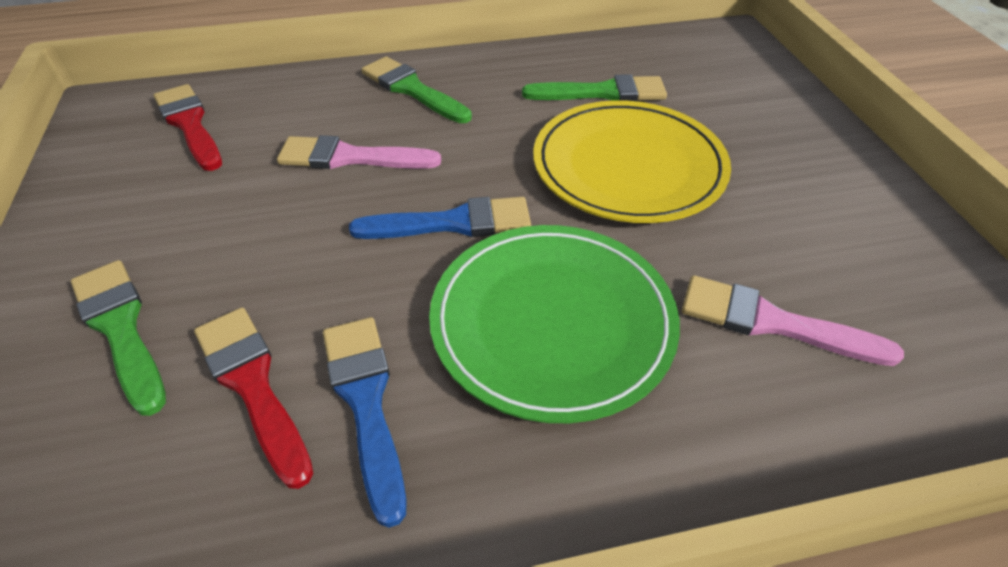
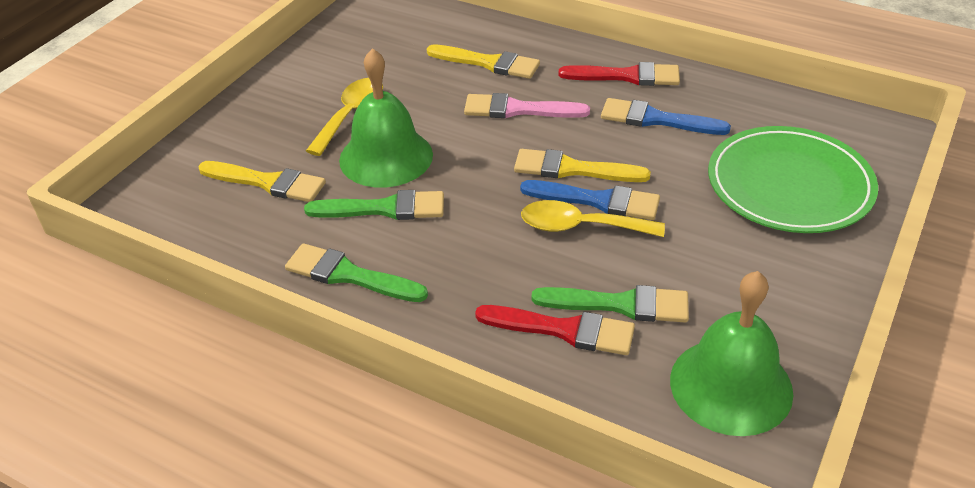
green bell: none = 0 -> [339,48,433,188] [670,271,793,436] = 2
pink brush: [277,135,441,169] [682,275,904,366] = 2 -> [464,93,590,118] = 1
yellow brush: none = 0 -> [198,161,326,202] [427,44,540,79] [514,149,651,182] = 3
yellow plate: [533,100,731,223] = 1 -> none = 0
yellow spoon: none = 0 -> [306,78,383,156] [521,200,665,237] = 2

